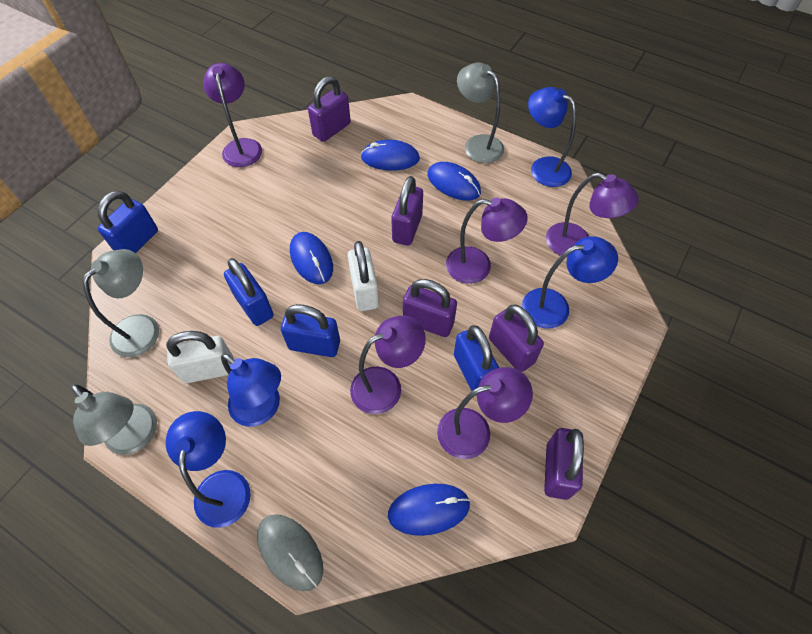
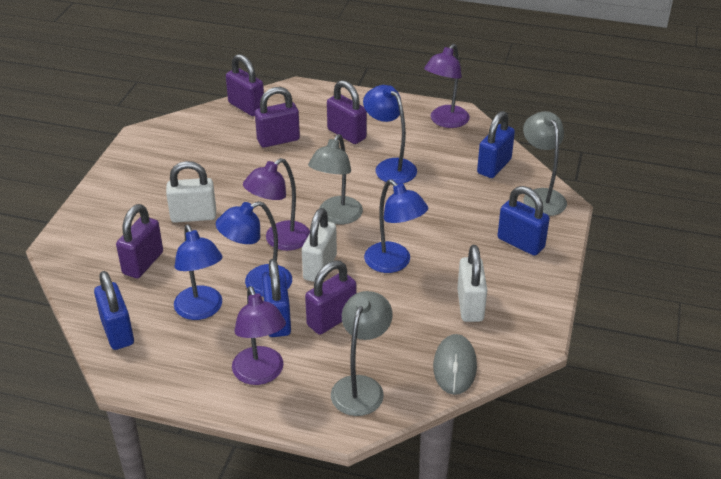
blue mouse: [290,232,333,284] [361,140,420,170] [388,484,470,536] [428,162,481,201] = 4 -> none = 0
purple lamp: [203,63,262,167] [350,316,426,414] [437,367,533,459] [446,198,528,284] [546,173,639,257] = 5 -> [232,286,286,385] [243,158,310,251] [424,44,470,128] = 3
white padlock: [166,331,233,383] [347,241,379,311] = 2 -> [166,161,216,223] [302,208,337,282] [457,245,487,322] = 3

